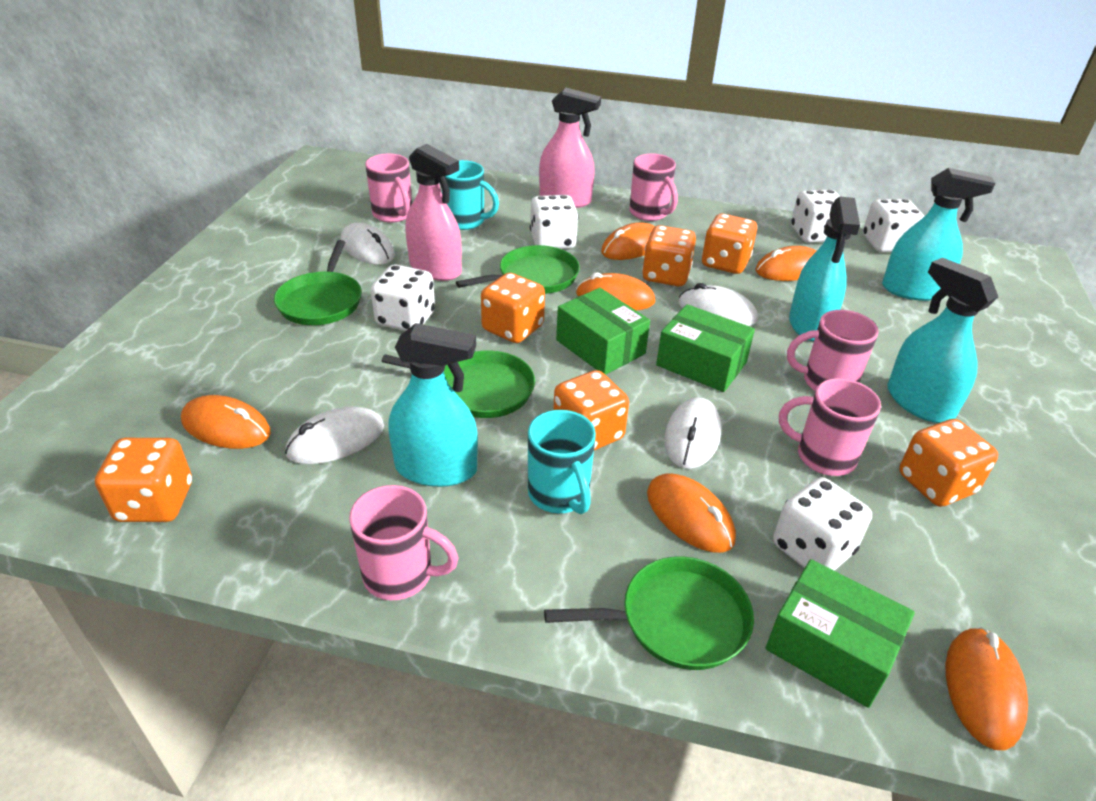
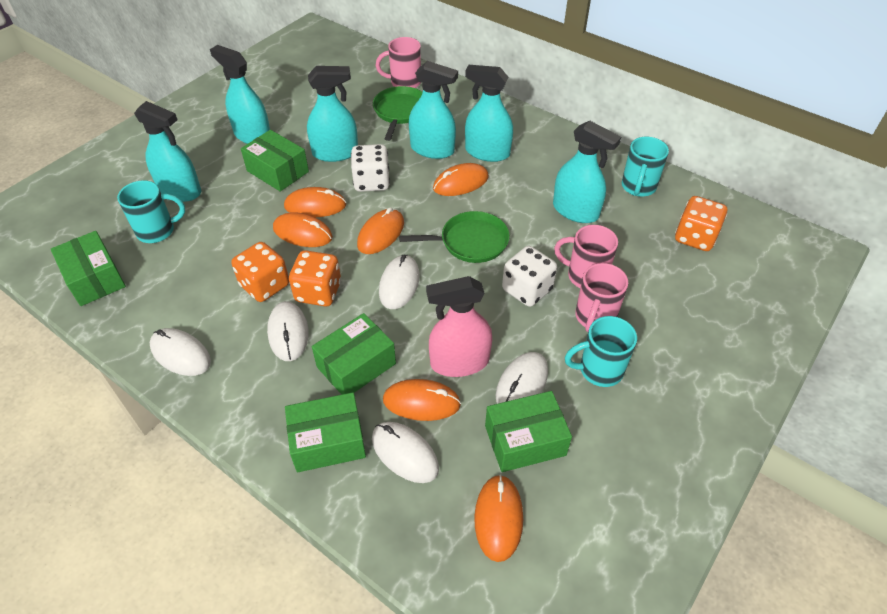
green box: [556,288,650,375] [656,304,755,392] [766,559,915,708] = 3 -> [51,231,126,306] [241,130,309,192] [285,392,366,472] [312,313,396,395] [485,391,572,472] = 5
green pan: [274,240,362,325] [381,350,535,418] [456,245,580,294] [544,557,754,670] = 4 -> [373,86,423,141] [399,211,510,263] = 2
orange dice: [95,438,192,522] [481,273,545,343] [553,370,629,450] [642,225,696,286] [702,213,757,274] [899,419,998,507] = 6 -> [231,242,289,302] [289,250,341,306] [675,196,727,251] = 3
pink mug: [349,485,459,600] [365,153,412,223] [629,154,678,221] [779,378,881,476] [787,310,879,391] = 5 -> [376,37,421,88] [554,225,618,288] [575,263,628,332] = 3
pink spray bottle: [406,144,462,281] [539,88,601,208] = 2 -> [426,276,492,377] = 1
turquoise mug: [442,160,499,230] [528,410,596,514] = 2 -> [117,180,185,243] [565,316,637,387] [622,137,669,197] = 3
turquoise spray bottle: [388,323,478,487] [789,196,860,341] [882,168,995,301] [887,258,998,423] = 4 -> [134,101,201,202] [210,45,270,144] [307,66,358,162] [409,61,458,159] [465,65,513,162] [553,121,621,223] = 6
white dice: [371,265,435,331] [530,195,579,249] [773,477,872,571] [791,189,841,243] [863,199,924,252] = 5 -> [351,144,390,192] [502,246,557,307] = 2
white mouse: [285,406,384,464] [341,223,395,265] [664,397,722,469] [678,283,758,326] = 4 -> [150,328,211,376] [267,301,309,361] [372,422,439,483] [379,255,420,309] [496,352,548,404] = 5

